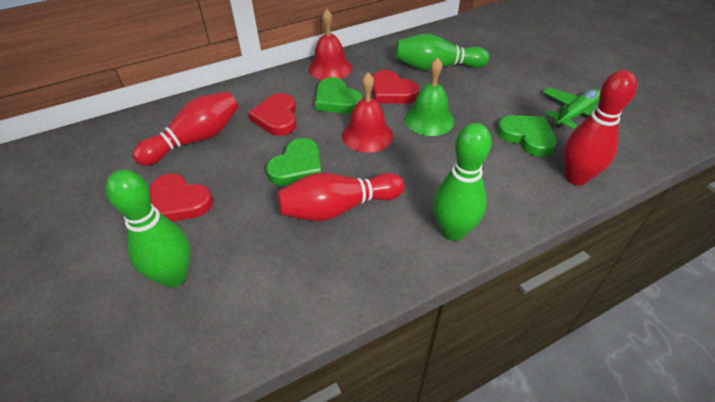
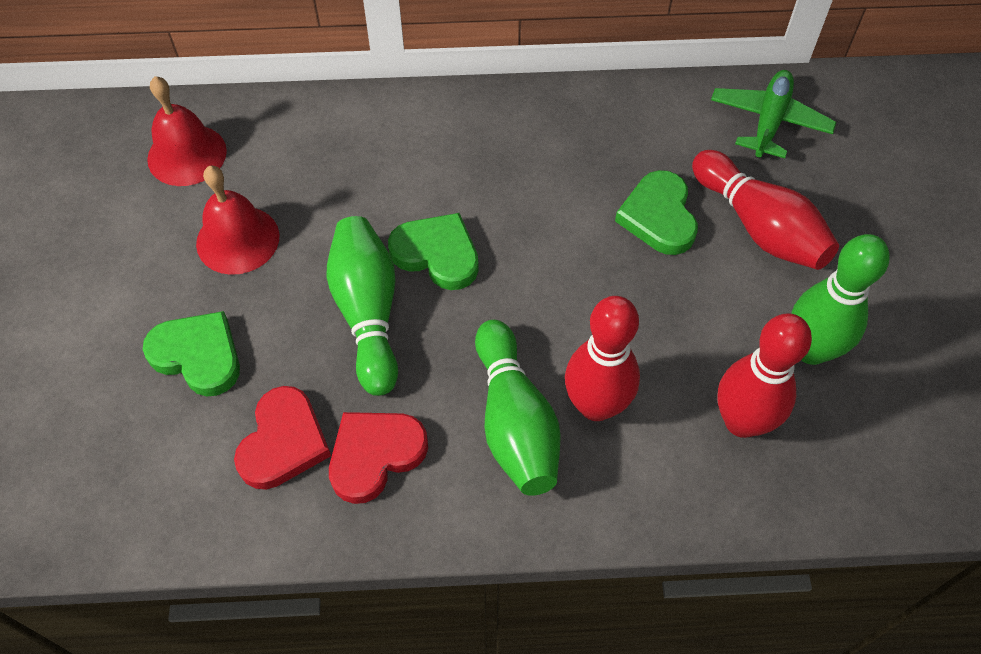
green bell: [405,57,455,136] = 1 -> none = 0
red heart: [149,174,213,221] [248,93,296,136] [372,70,419,104] = 3 -> [234,386,331,489] [329,412,428,504] = 2

